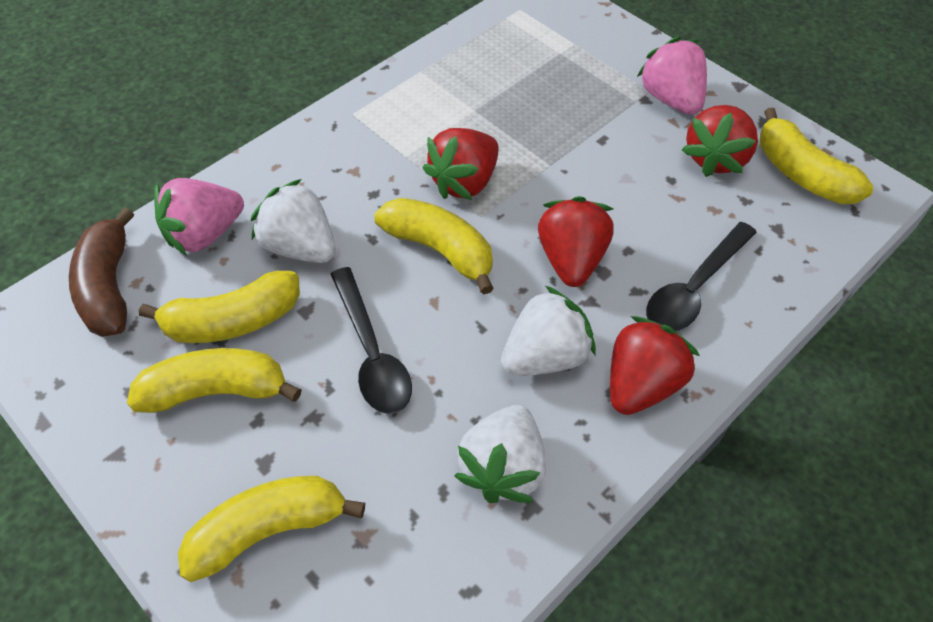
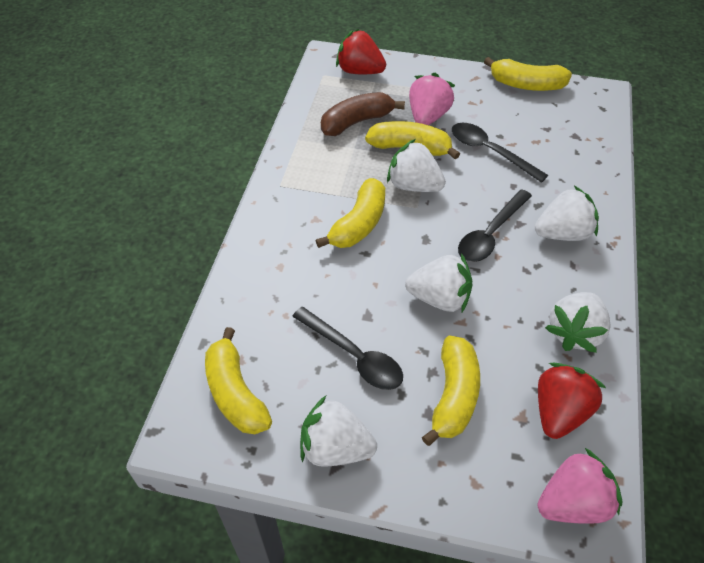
black spoon: [331,267,412,414] [646,222,757,331] = 2 -> [292,307,403,390] [452,123,548,183] [458,189,532,262] = 3
red strawberry: [423,128,499,200] [538,196,613,287] [610,316,700,415] [682,105,758,177] = 4 -> [336,29,386,74] [538,362,606,439] = 2
white strawberry: [251,179,336,263] [454,405,546,503] [501,286,596,376] = 3 -> [300,396,377,467] [387,139,446,192] [405,253,473,312] [535,186,599,241] [545,292,610,353] = 5

